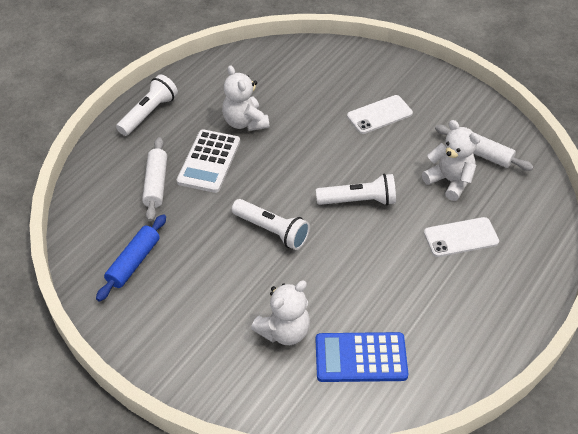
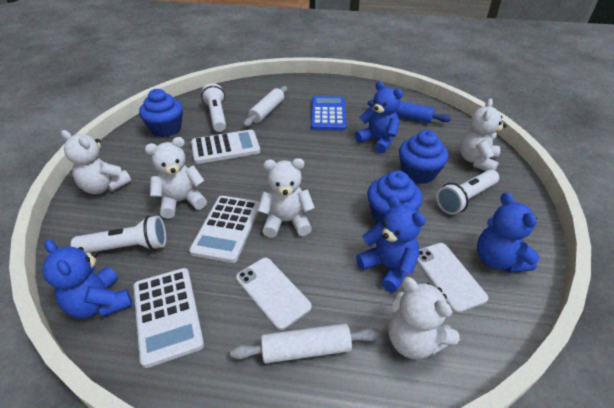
blue cupcake: none = 0 -> [139,89,183,137] [367,170,423,225] [399,130,448,184] = 3
blue teddy bear: none = 0 -> [42,240,132,319] [355,81,403,154] [356,196,426,293] [477,192,540,273] = 4
white calculator: [177,130,240,193] = 1 -> [133,268,204,368] [189,196,260,263] [191,130,260,164] = 3
white teddy bear: [222,65,269,131] [251,281,310,345] [422,120,480,201] = 3 -> [61,130,131,194] [145,137,207,219] [257,158,315,238] [388,277,460,359] [460,98,507,171] = 5

